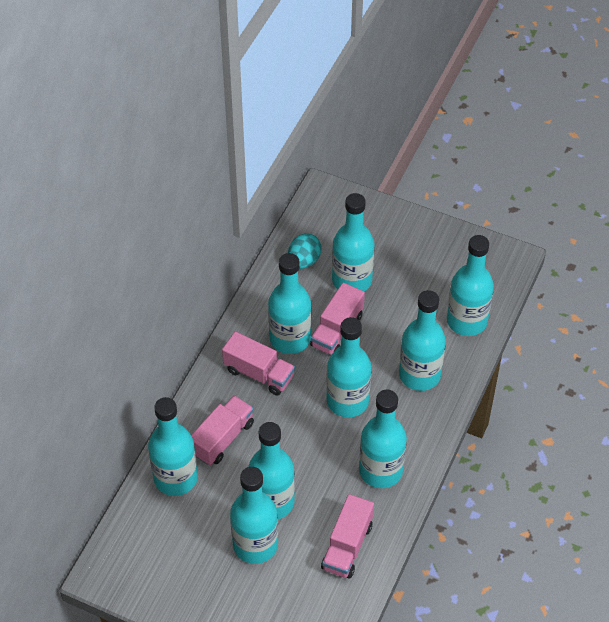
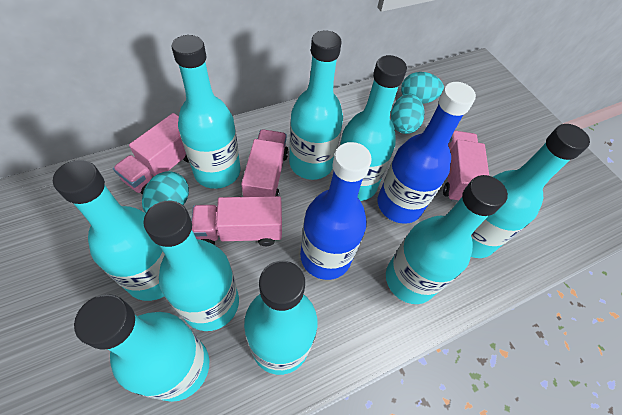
blue bottle: none = 0 -> [300,142,372,280] [378,82,476,224] = 2
turquoise egg: [288,233,321,269] = 1 -> [142,171,189,213] [391,94,425,134] [401,72,444,104] = 3

